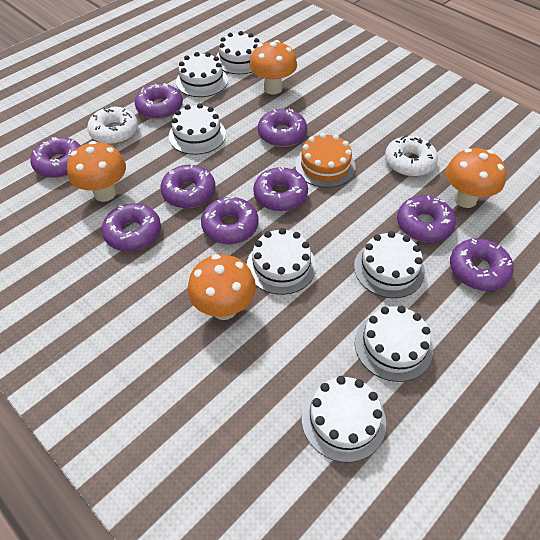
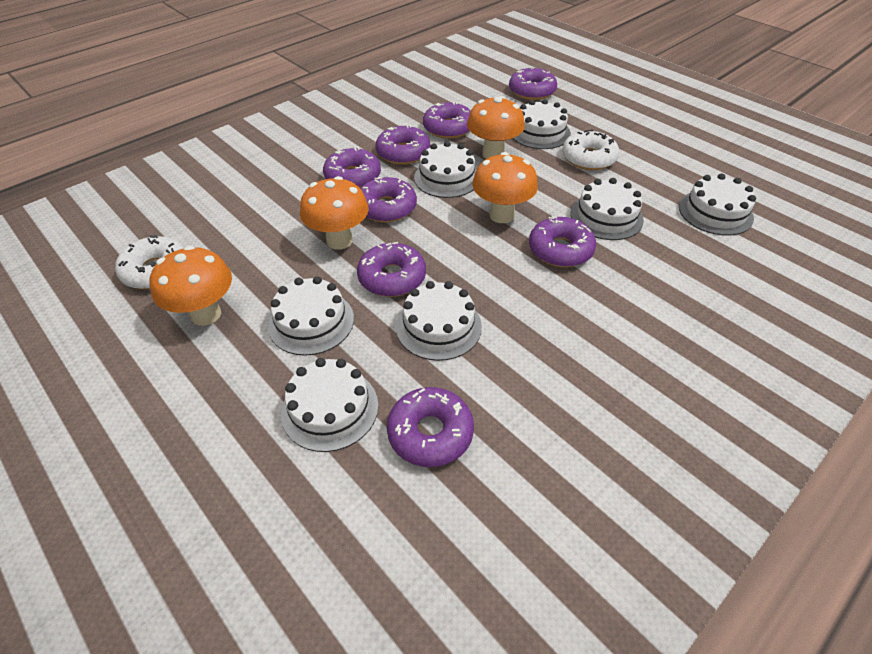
orange cake: [295,133,356,188] = 1 -> none = 0
purple donut: [30,137,81,178] [102,203,161,251] [135,83,183,119] [160,165,216,208] [201,196,259,244] [253,167,308,211] [258,108,307,147] [397,196,456,243] [450,238,514,291] = 9 -> [323,147,381,188] [357,242,426,297] [360,177,417,223] [376,125,430,165] [387,387,474,467] [423,102,471,139] [509,67,557,100] [529,216,596,267] = 8

